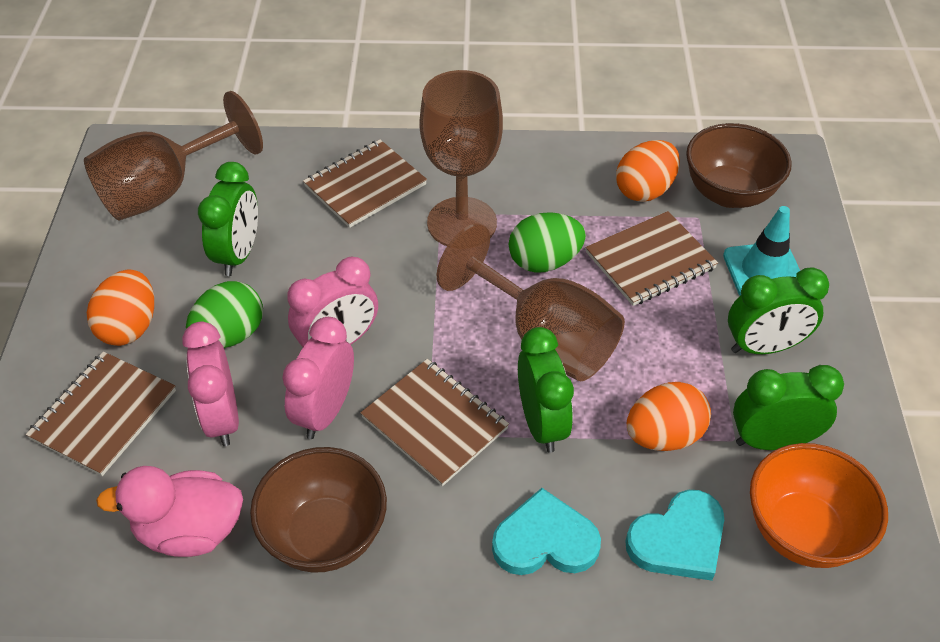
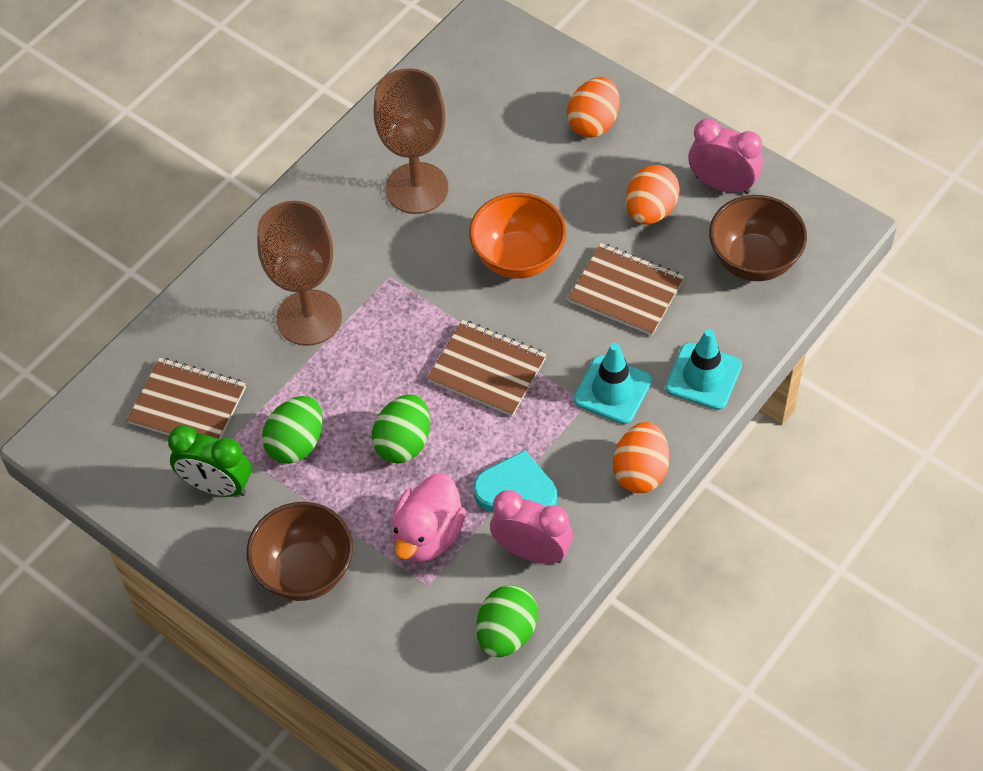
brown goblet: [84,91,263,221] [419,70,503,246] [436,224,625,381] = 3 -> [257,201,342,346] [374,68,448,214] = 2
brown notebook: [26,352,176,476] [303,139,427,228] [360,359,509,486] [586,211,718,306] = 4 -> [127,358,246,440] [427,320,547,416] [568,243,684,335] = 3
green clock: [198,162,258,276] [518,327,574,453] [728,267,829,354] [733,365,844,450] = 4 -> [168,425,251,497] = 1
green egg: [186,281,263,348] [509,212,586,273] = 2 -> [262,396,322,464] [372,395,430,463] [476,585,538,657] = 3
pink clock: [182,322,239,446] [282,317,354,439] [287,257,378,347] = 3 -> [490,490,573,564] [688,118,763,194] = 2
turquoise heart: [492,488,601,575] [625,490,724,581] = 2 -> [473,450,557,512] = 1
turquoise traffic cone: [723,206,800,295] = 1 -> [573,343,652,424] [665,329,742,410] = 2

